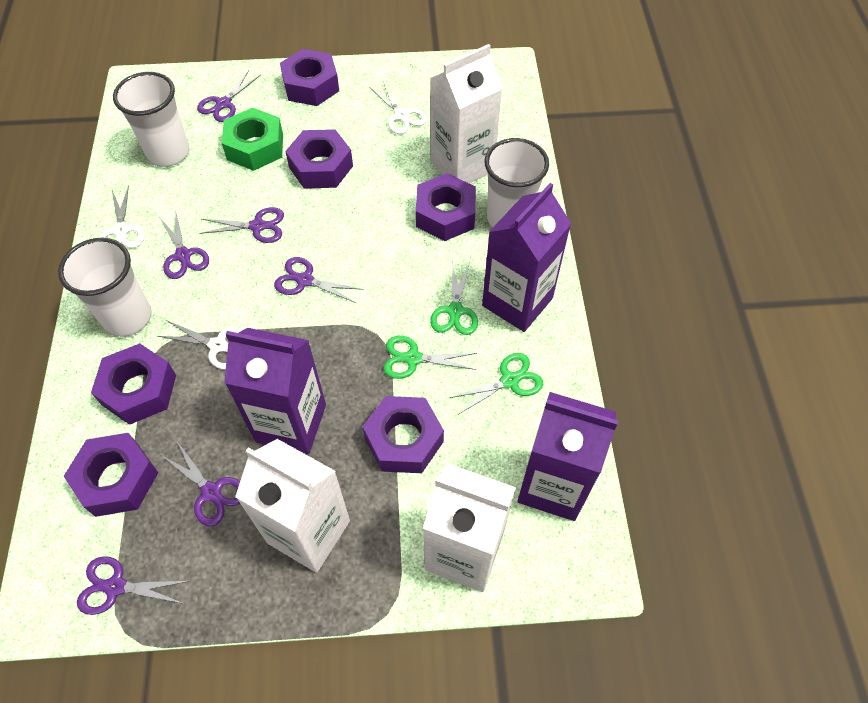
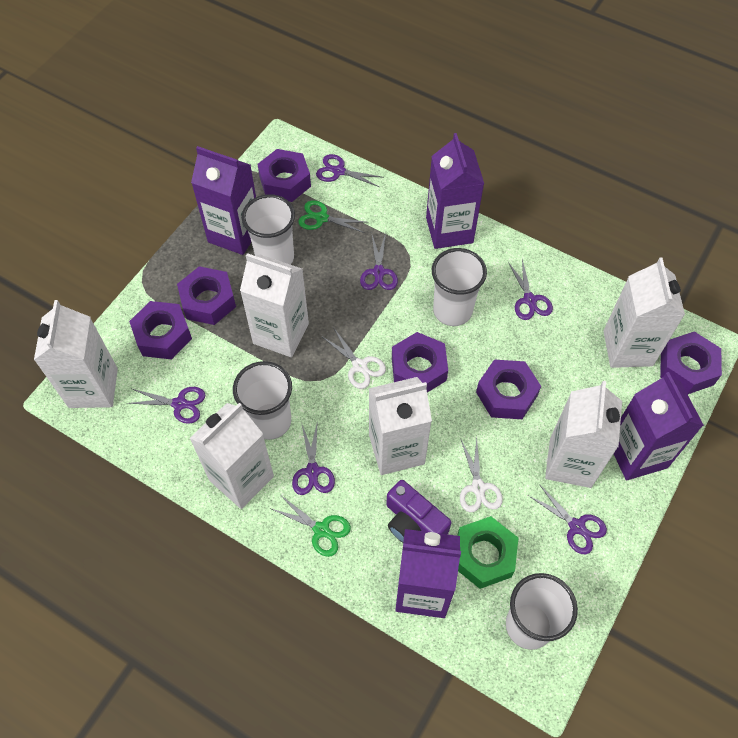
green scissors: [383,336,477,379] [430,262,478,335] [449,353,543,415] = 3 -> [272,495,351,557] [298,200,369,233] = 2
purple camera: none = 0 -> [386,480,451,543] = 1
purple carton: [224,328,326,454] [482,183,571,332] [518,392,618,521] = 3 -> [191,146,256,255] [395,529,461,618] [426,133,484,249] [614,372,704,480] = 4
white carton: [235,439,350,573] [423,463,516,592] [430,44,503,184] = 3 -> [34,300,118,408] [189,403,274,509] [240,253,309,357] [369,377,432,475] [545,381,622,488] [603,257,685,368] = 6
white cup: [58,238,152,337] [113,72,189,167] [484,138,549,228] = 3 -> [233,361,292,440] [242,194,295,265] [432,248,487,326] [506,573,578,650] = 4
white scissors: [99,185,144,248] [157,320,244,370] [369,81,427,134] = 3 -> [321,327,386,389] [460,437,503,512] = 2

